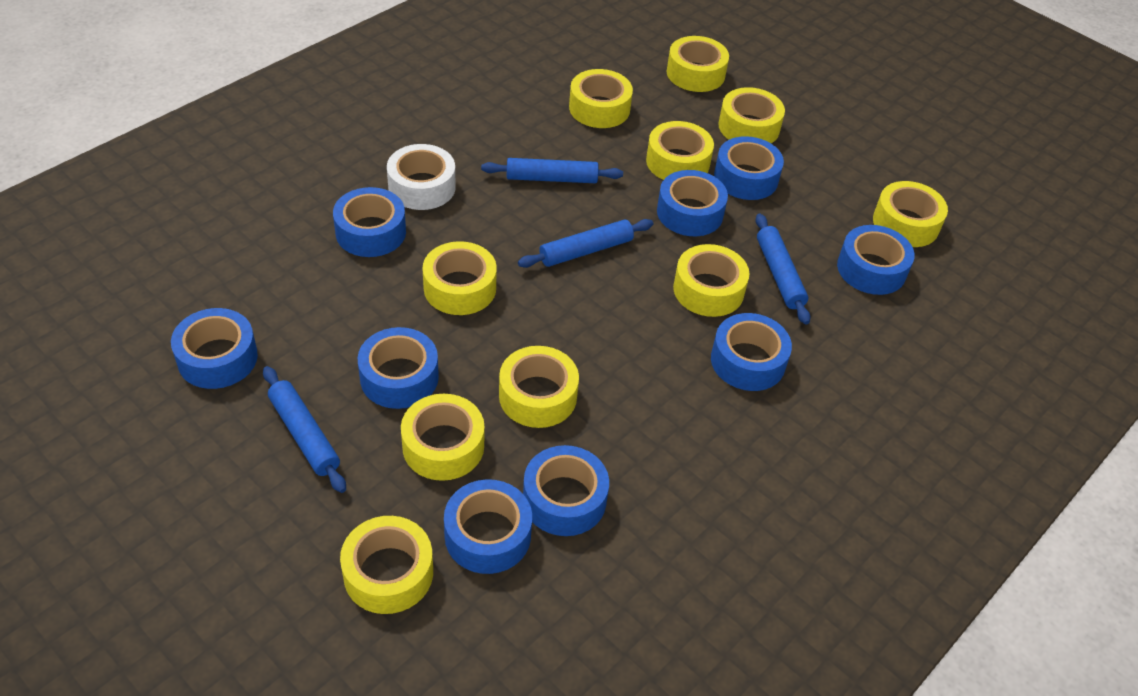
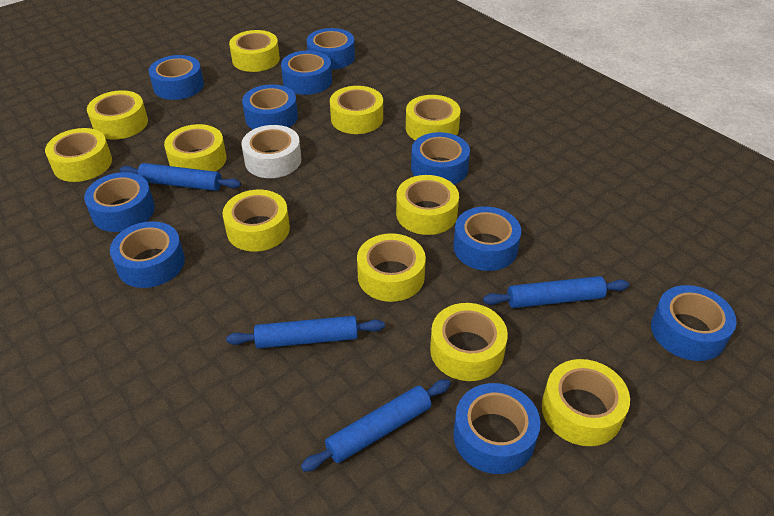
blue tape: [171,308,258,389] [333,187,406,257] [358,327,439,409] [444,479,532,574] [523,445,609,536] [657,170,728,236] [711,313,792,391] [714,136,784,200] [837,225,915,295] = 9 -> [84,172,155,232] [110,221,185,288] [149,55,204,100] [242,84,298,129] [281,50,332,95] [307,28,355,70] [411,132,470,185] [453,206,521,271] [453,383,540,474] [651,285,736,361] = 10
yellow tape: [340,516,433,614] [401,394,484,481] [423,241,497,315] [499,346,579,428] [569,69,633,128] [646,121,714,180] [667,36,729,92] [673,244,749,317] [718,87,785,143] [873,181,948,247] = 10 -> [45,128,112,182] [87,90,148,140] [164,124,227,172] [223,190,290,252] [229,30,280,72] [330,86,383,134] [357,233,426,302] [396,175,459,235] [406,95,460,140] [430,303,508,381] [542,359,630,446] = 11

